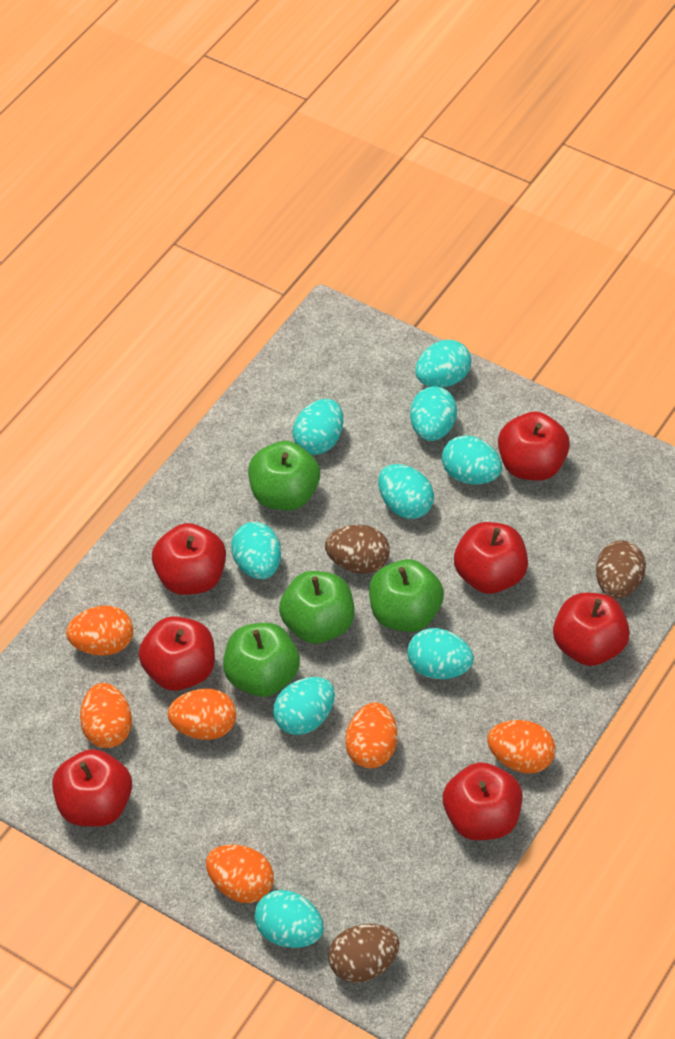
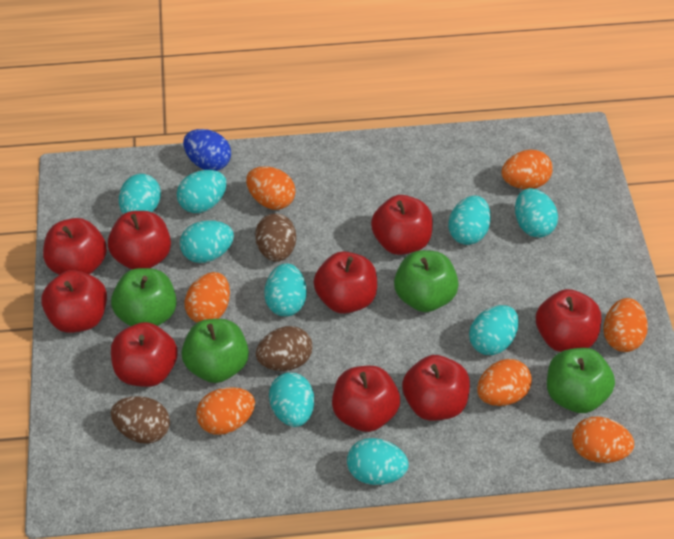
blue egg: none = 0 -> [183,129,231,171] = 1
orange egg: [66,605,133,656] [80,683,132,748] [167,689,237,740] [206,844,274,903] [345,702,397,768] [487,720,556,774] = 6 -> [184,272,230,323] [196,387,255,435] [246,166,296,210] [477,359,532,406] [501,150,553,189] [572,417,634,463] [603,298,648,352] = 7
red apple: [52,749,132,827] [139,616,215,691] [152,523,226,595] [443,762,523,840] [454,522,528,594] [498,412,570,481] [553,593,630,666] = 7 -> [41,270,107,333] [43,218,107,275] [108,211,171,269] [111,322,178,387] [314,251,377,314] [332,366,400,432] [371,195,433,255] [402,355,470,421] [536,289,601,352] = 9

